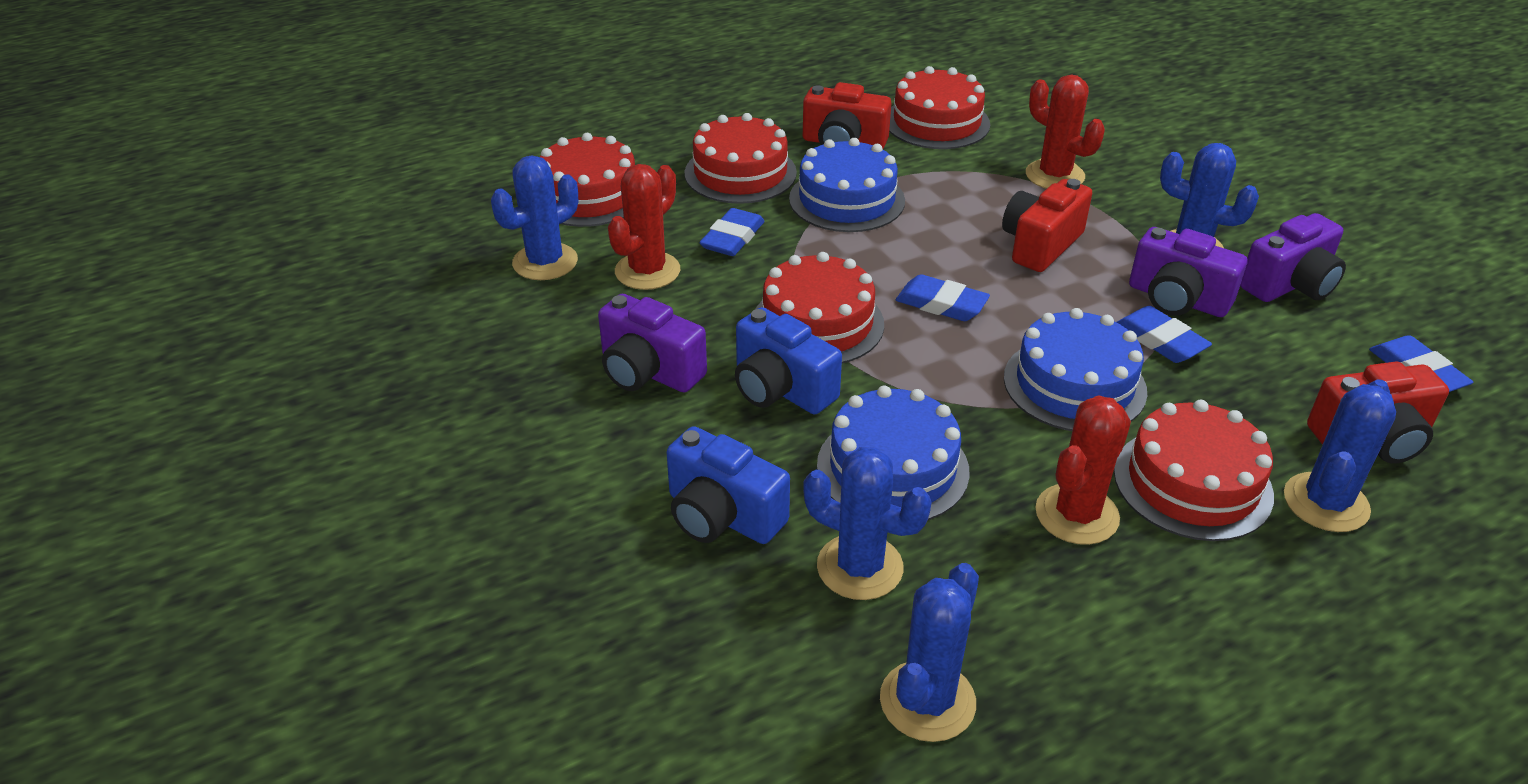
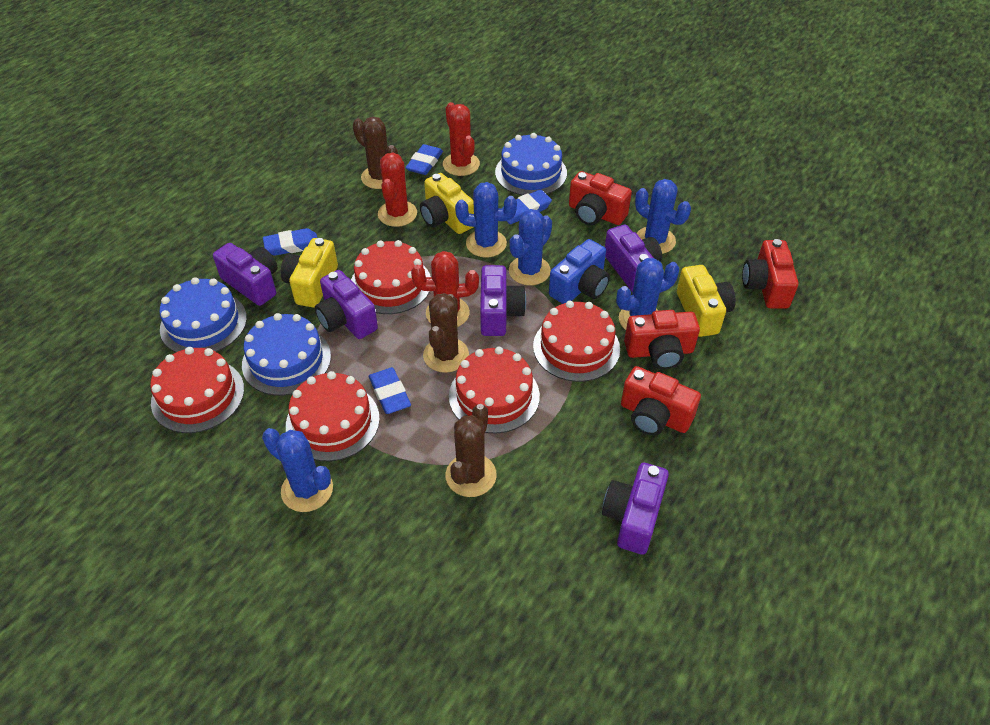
blue camera: [667,426,790,544] [735,307,842,414] = 2 -> [549,239,610,304] = 1
brown cactus: none = 0 -> [353,117,398,189] [423,293,469,373] [445,404,497,497] = 3
purple camera: [598,294,707,393] [1129,227,1247,317] [1240,213,1346,302] = 3 -> [213,243,278,306] [315,270,378,339] [480,265,526,336] [602,463,669,555] [605,225,662,292] = 5
red camera: [803,82,891,149] [1002,179,1092,272] [1307,361,1449,464] = 3 -> [569,171,632,225] [621,366,701,435] [624,310,700,369] [742,239,798,309] = 4
yellow camera: none = 0 -> [281,238,338,308] [420,173,474,234] [677,265,736,337] = 3

